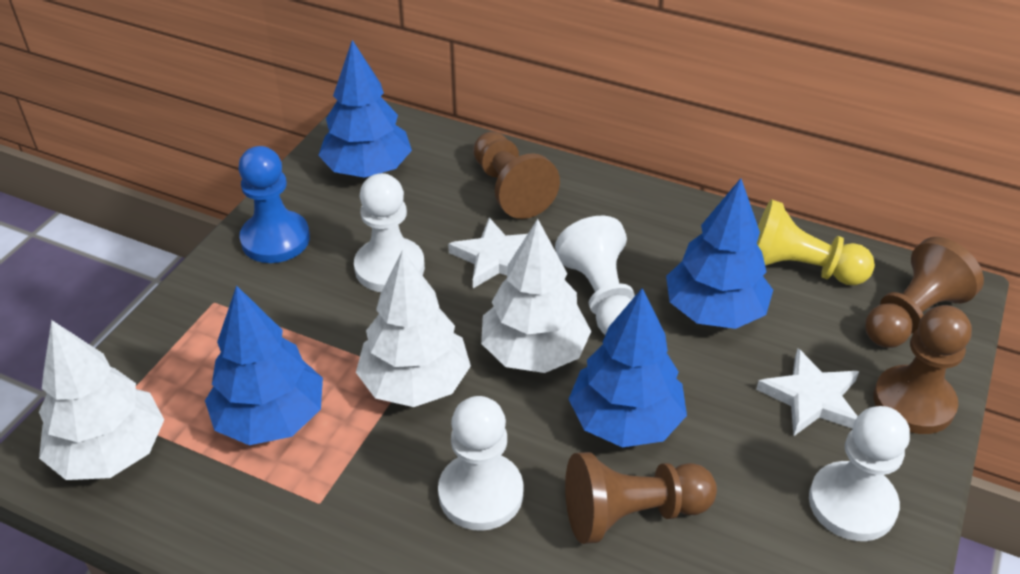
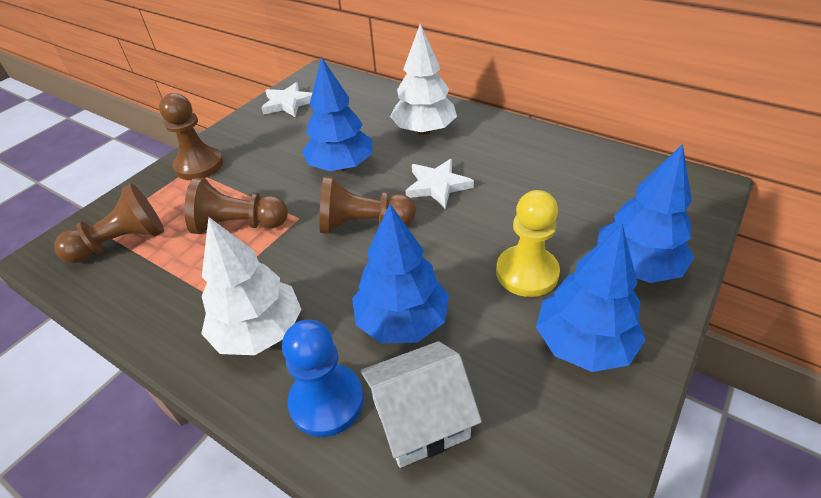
white house: none = 0 -> [361,341,482,468] = 1
white pawn: [354,173,425,292] [438,396,523,531] [555,216,635,335] [809,406,910,541] = 4 -> none = 0
white tree: [39,320,164,480] [356,250,471,407] [481,219,591,373] = 3 -> [201,217,301,355] [390,24,457,135] = 2

